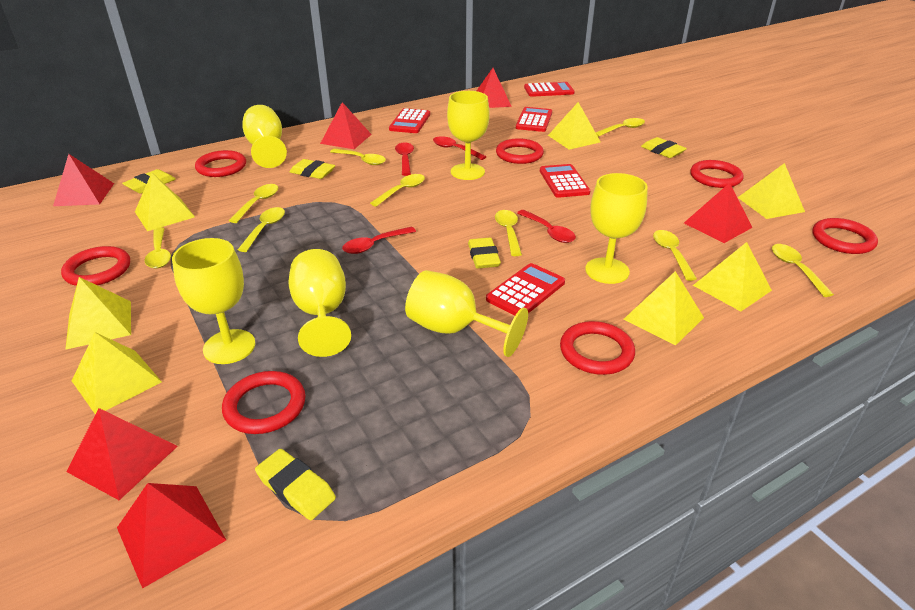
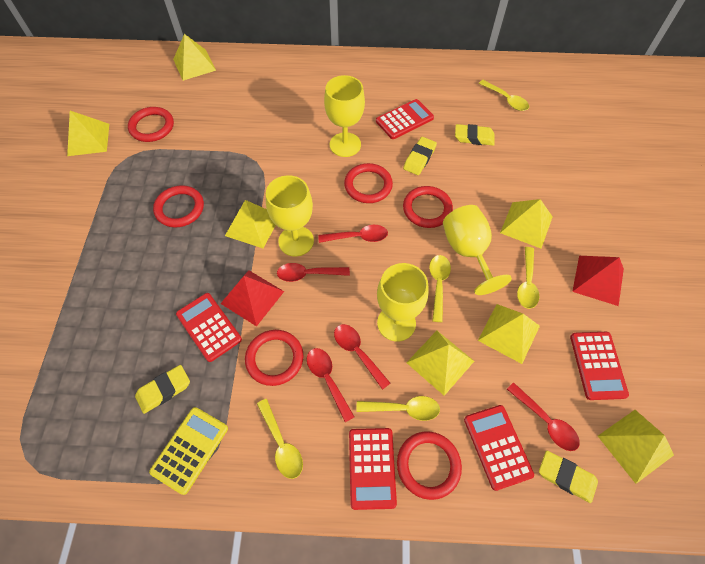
red pyramid: [53,154,114,206] [67,408,178,500] [117,483,226,589] [320,102,372,149] [477,68,512,108] [684,183,752,243] = 6 -> [221,271,284,326] [572,256,624,306] = 2
red ring: [61,246,130,286] [195,150,246,177] [222,371,306,434] [496,138,544,164] [560,321,635,375] [690,160,743,188] [813,218,878,254] = 7 -> [128,107,174,142] [153,185,204,228] [245,330,304,386] [344,163,393,203] [397,431,462,500] [403,186,453,228] = 6
red spoon: [342,227,416,254] [395,142,414,176] [433,136,487,160] [517,210,576,243] = 4 -> [277,263,350,282] [307,348,354,422] [318,225,388,243] [334,324,390,390] [507,383,580,451] = 5
yellow calculator: none = 0 -> [149,407,228,495] = 1
yellow eraser: [122,169,176,194] [255,449,336,520] [290,159,335,179] [468,238,501,268] [641,137,687,158] = 5 -> [135,365,190,414] [403,137,437,175] [455,124,495,146] [539,451,598,503] = 4
yellow goblet: [172,238,256,364] [242,105,287,168] [289,249,351,357] [405,270,528,357] [447,91,490,180] [585,173,648,284] = 6 -> [266,175,314,257] [324,75,365,157] [377,263,429,342] [443,205,512,295] = 4
yellow spoon: [144,227,171,269] [229,184,278,223] [238,207,285,252] [330,149,386,165] [370,174,425,207] [495,210,522,256] [595,118,645,137] [653,230,697,281] [772,244,834,297] = 9 -> [257,399,303,479] [356,396,440,421] [429,255,451,322] [479,80,529,111] [517,247,539,309] = 5

